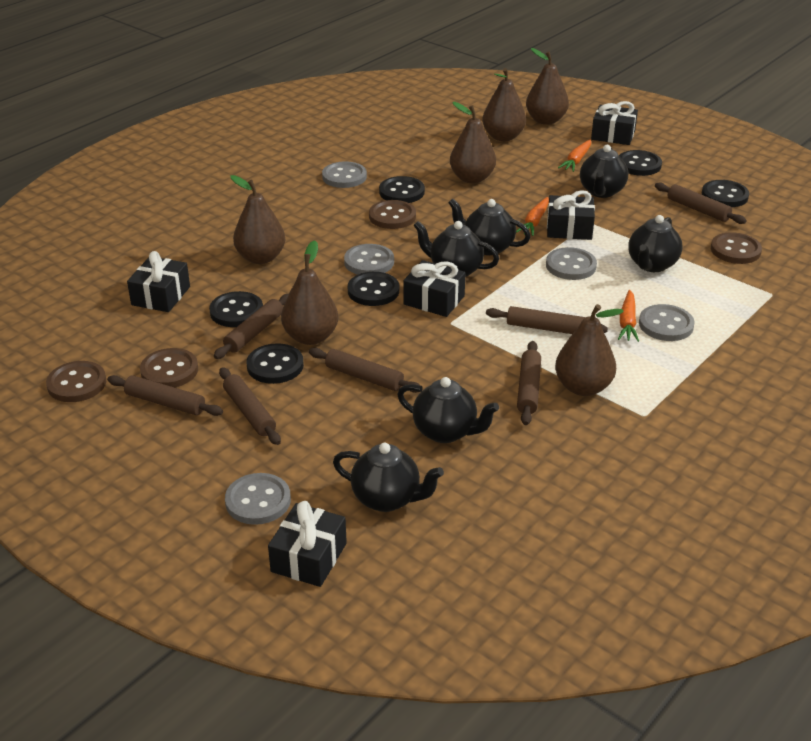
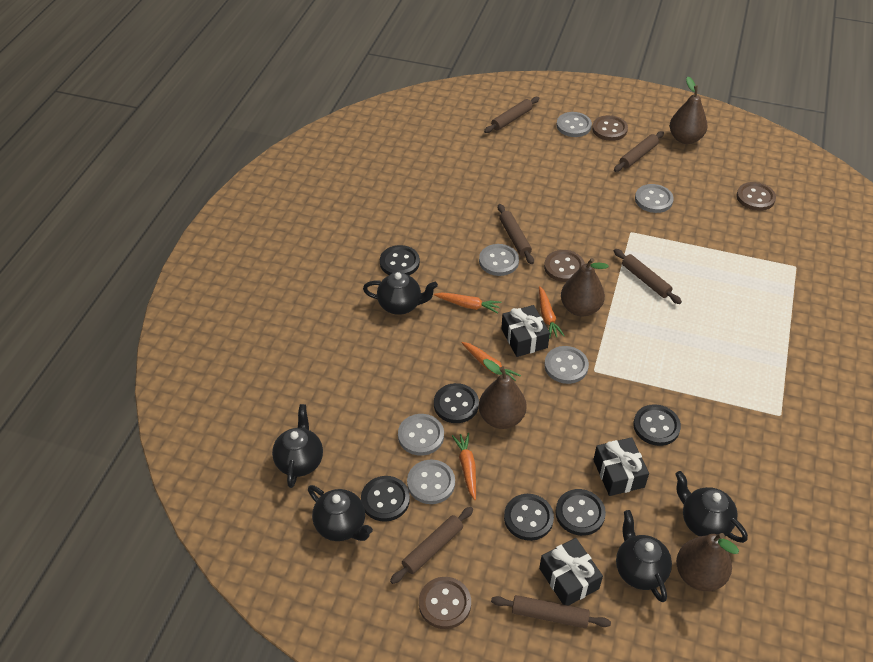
black gift: [127,251,190,312] [268,501,347,587] [403,260,465,317] [547,190,595,240] [591,101,638,145] = 5 -> [501,305,550,357] [539,538,603,606] [593,437,649,496] = 3
black teapot: [333,443,444,512] [397,377,499,443] [413,221,499,277] [448,198,531,255] [580,145,628,198] [628,215,682,272] = 6 -> [272,404,323,488] [308,485,373,541] [363,272,438,315] [616,510,672,602] [675,471,748,543] = 5
brown pear: [230,175,285,264] [281,240,338,345] [450,102,496,183] [482,68,526,141] [526,48,569,125] [555,304,624,396] = 6 -> [479,359,527,429] [561,258,609,317] [670,77,707,144] [676,533,739,591] = 4
brown rolling pin: [107,375,223,416] [214,294,289,359] [219,367,281,445] [309,348,419,393] [486,306,608,334] [517,341,541,425] [655,182,747,224] = 7 -> [390,507,473,584] [484,97,539,133] [491,595,611,628] [498,204,534,264] [614,131,664,172] [614,249,682,304] = 6
grey button: [225,473,291,525] [322,161,367,188] [344,244,394,275] [546,247,597,280] [639,304,695,341] = 5 -> [398,414,444,456] [407,459,455,504] [479,244,519,276] [544,346,589,384] [556,112,592,137] [635,184,674,213] = 6
orange carrot: [516,197,549,236] [558,139,591,172] [618,290,639,342] = 3 -> [434,293,501,313] [452,433,476,500] [461,342,521,381] [539,286,565,339] = 4

